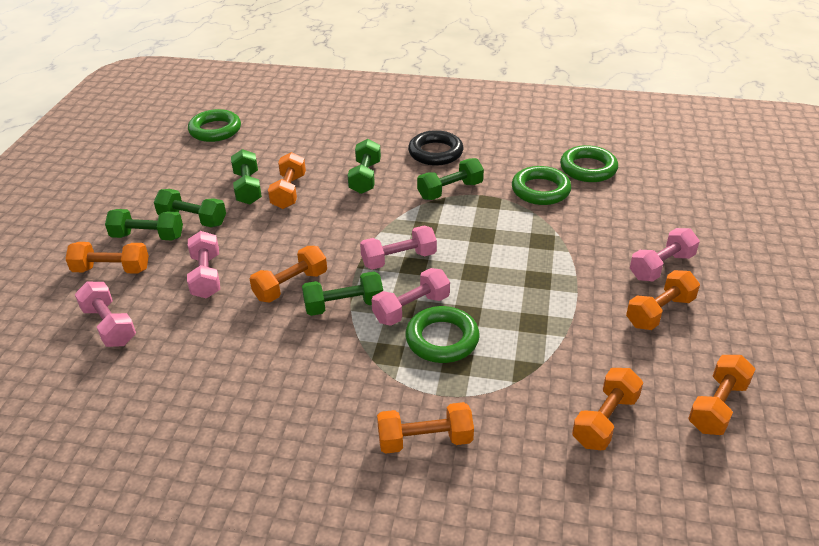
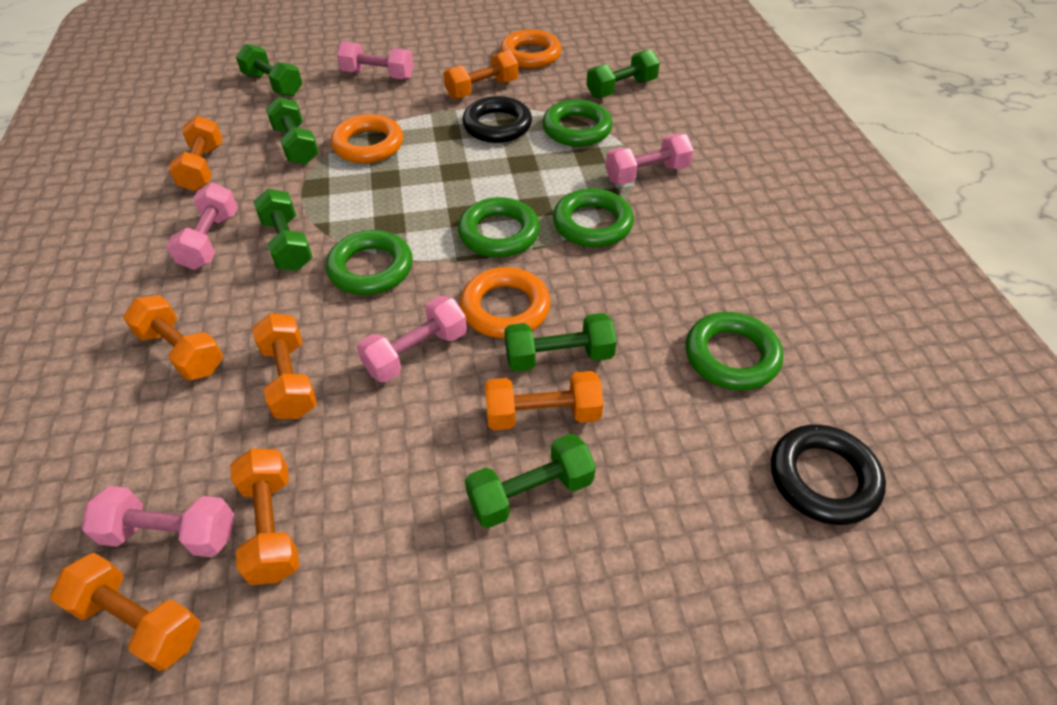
black ring: [408,130,463,166] = 1 -> [462,96,532,143] [771,424,886,525] = 2
green ring: [188,109,241,142] [405,306,480,363] [512,166,572,205] [560,145,618,182] = 4 -> [326,230,413,295] [458,197,540,257] [543,99,613,147] [553,188,634,247] [685,312,783,391] = 5
orange ring: none = 0 -> [331,114,403,163] [460,267,550,338] [500,29,562,68] = 3

